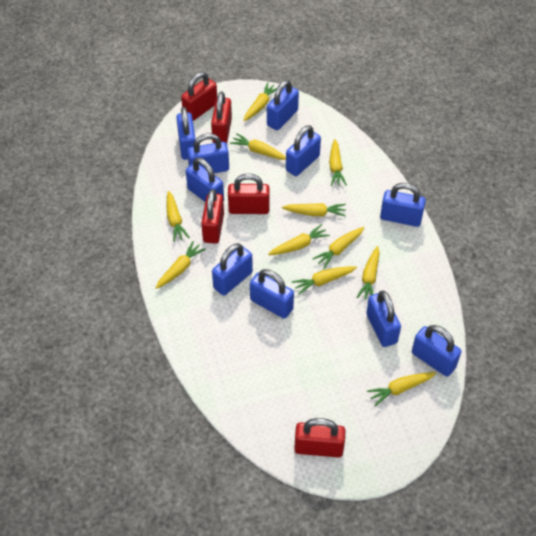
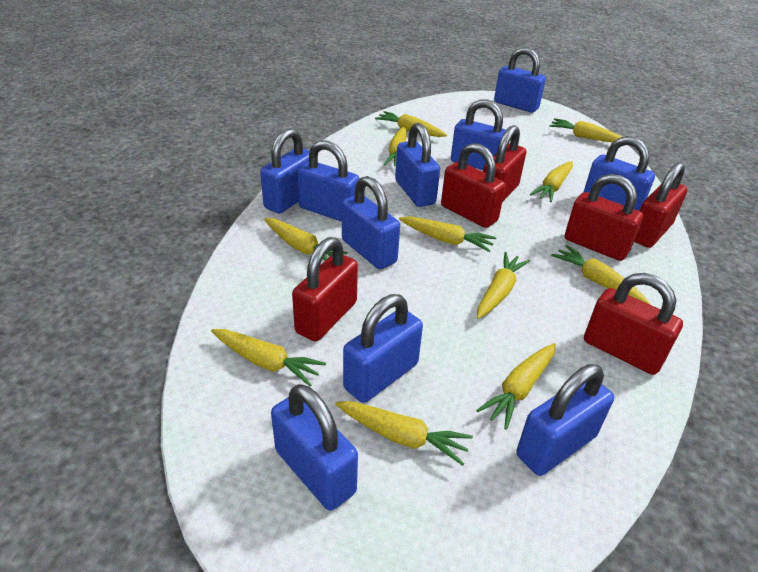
red padlock: [181,72,217,121] [201,189,224,244] [211,91,232,143] [228,173,269,214] [294,418,346,458] = 5 -> [292,237,358,342] [441,143,506,228] [483,125,526,202] [565,174,643,261] [584,273,683,375] [634,162,687,248] = 6

